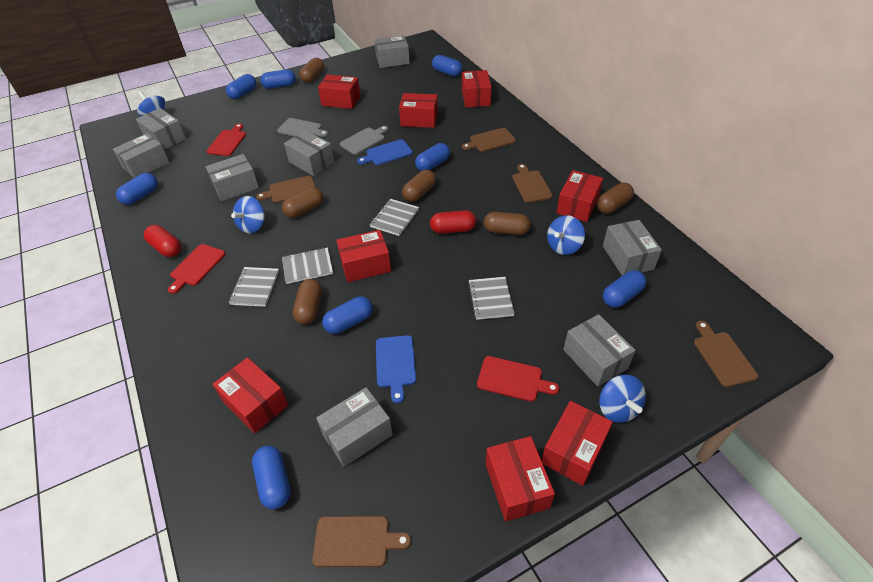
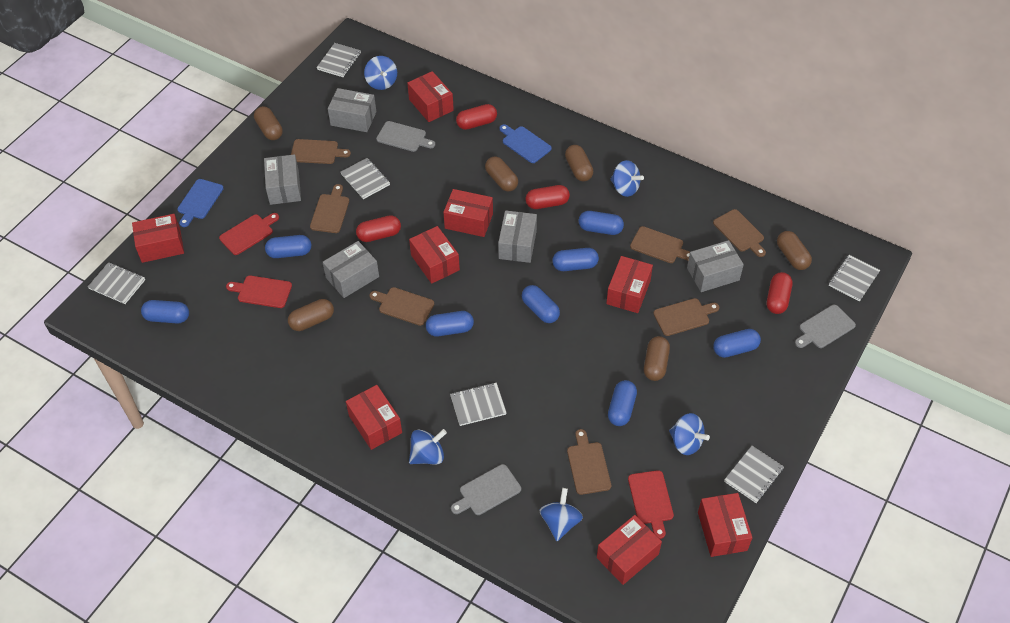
blue spinning top: [137,91,165,117] [231,196,264,233] [547,215,585,255] [599,375,646,423] = 4 -> [364,56,397,90] [409,429,447,465] [540,488,583,541] [610,160,644,197] [669,413,710,455] = 5
brown cutting board: [256,176,315,203] [312,516,411,567] [462,128,516,152] [512,164,553,203] [694,321,759,387] = 5 -> [291,139,351,164] [310,184,349,233] [370,287,434,326] [567,429,611,495] [630,226,690,263] [653,298,719,336] [713,209,766,257] = 7
grey box: [113,133,170,178] [136,108,186,150] [206,154,259,201] [284,130,334,176] [316,387,393,467] [374,36,410,68] [563,314,636,387] [603,220,662,276] = 8 -> [264,154,301,205] [323,241,379,298] [328,88,376,132] [498,210,537,263] [687,240,744,292] = 5
grey cutting board: [277,118,328,137] [340,126,388,155] = 2 -> [376,121,435,152] [451,464,521,515] [795,305,856,348] = 3
grey notebook: [229,267,279,307] [282,247,333,284] [370,199,419,236] [468,277,515,320] = 4 -> [88,262,145,304] [316,43,361,77] [341,158,390,199] [450,383,507,426] [724,446,784,503] [829,255,880,301] = 6
red capsule: [144,225,181,257] [430,210,476,234] = 2 -> [356,215,401,242] [456,104,497,130] [525,185,570,209] [767,272,792,314] = 4

